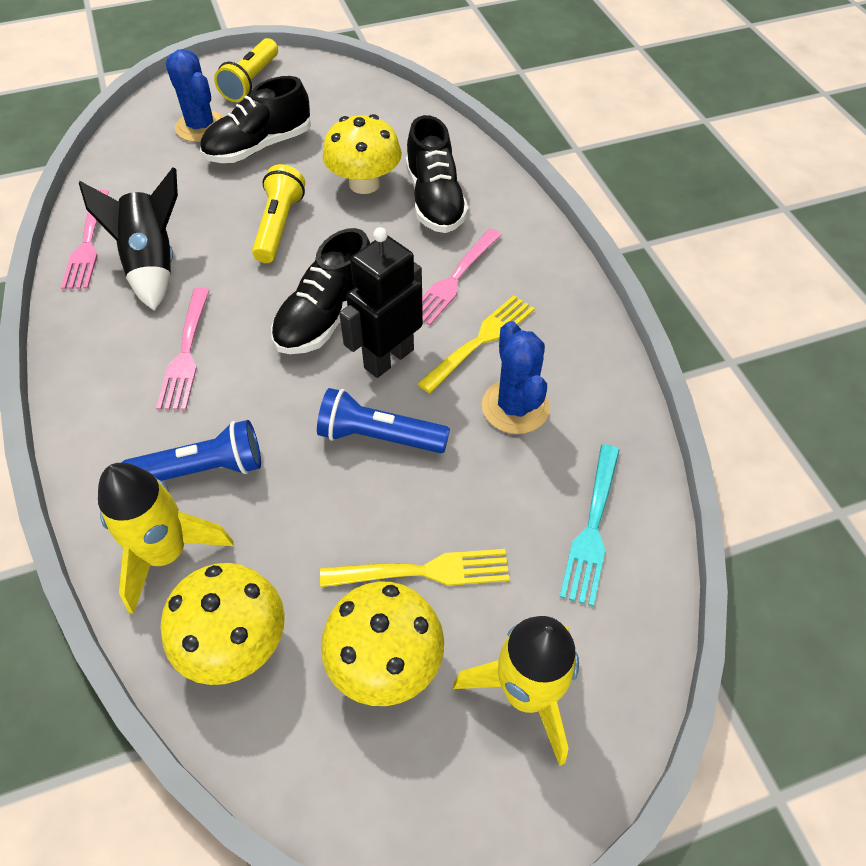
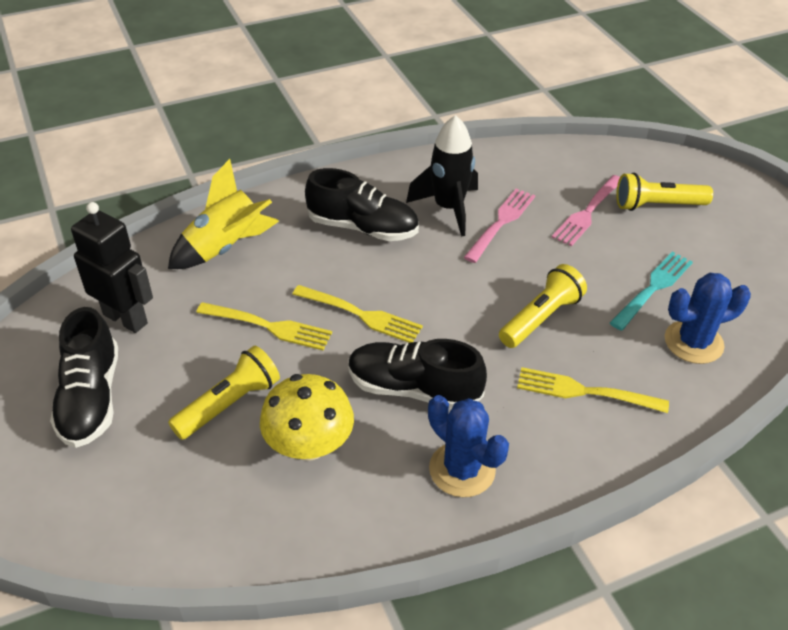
blue flashlight: [121,420,261,481] [317,388,450,453] = 2 -> none = 0
pink fork: [61,189,109,289] [156,288,210,410] [422,229,502,326] = 3 -> [464,188,535,263] [552,175,620,246] = 2
yellow flashlight: [214,38,278,102] [252,164,305,263] = 2 -> [168,346,280,440] [499,264,587,348] [616,173,713,211] = 3
yellow fork: [320,549,510,587] [418,295,535,393] = 2 -> [196,302,332,350] [292,285,423,343] [517,367,669,413] = 3
yellow mushroom: [161,563,285,685] [321,582,444,706] [322,114,402,194] = 3 -> [260,374,354,461] = 1
yellow rocket: [98,463,234,614] [453,616,579,766] = 2 -> [168,159,279,269] = 1

